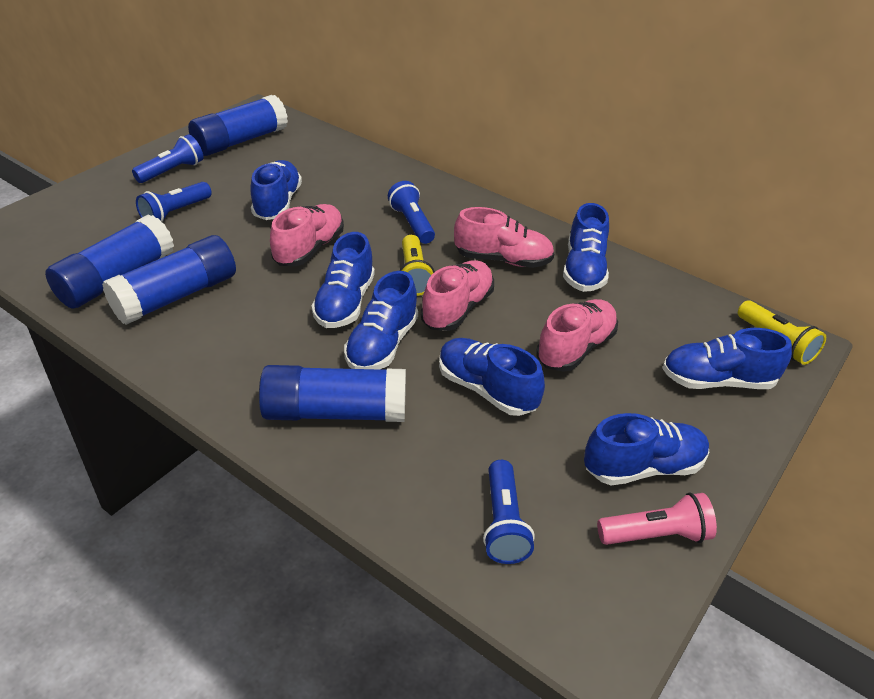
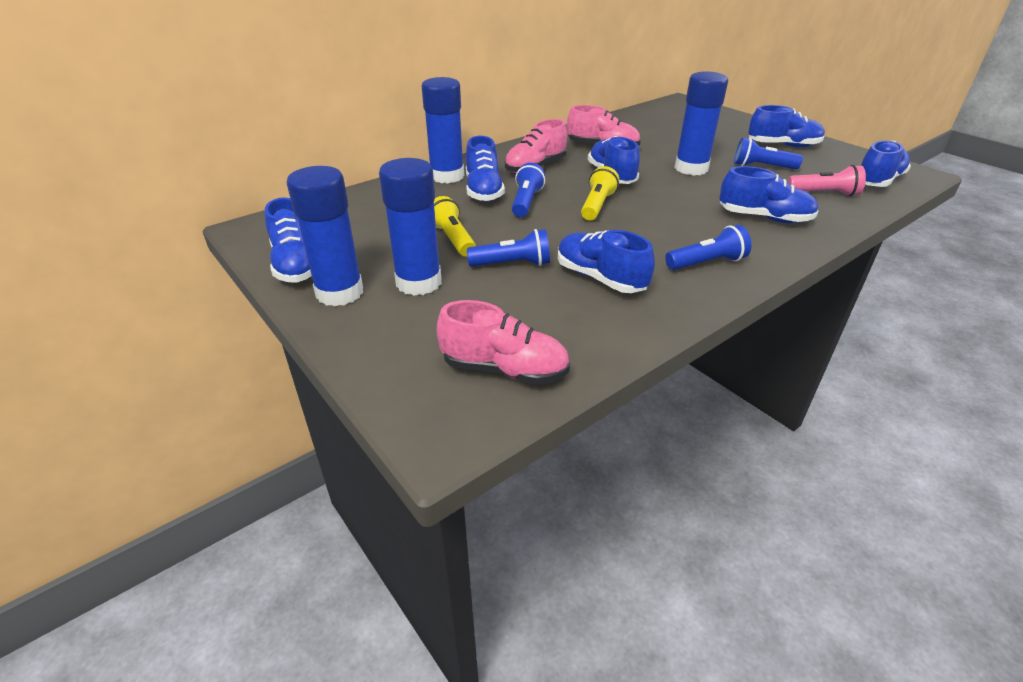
pink shoe: [270,204,344,266] [421,260,494,331] [454,207,554,268] [536,299,618,372] = 4 -> [436,300,570,385] [505,119,567,173] [567,105,641,146] = 3

